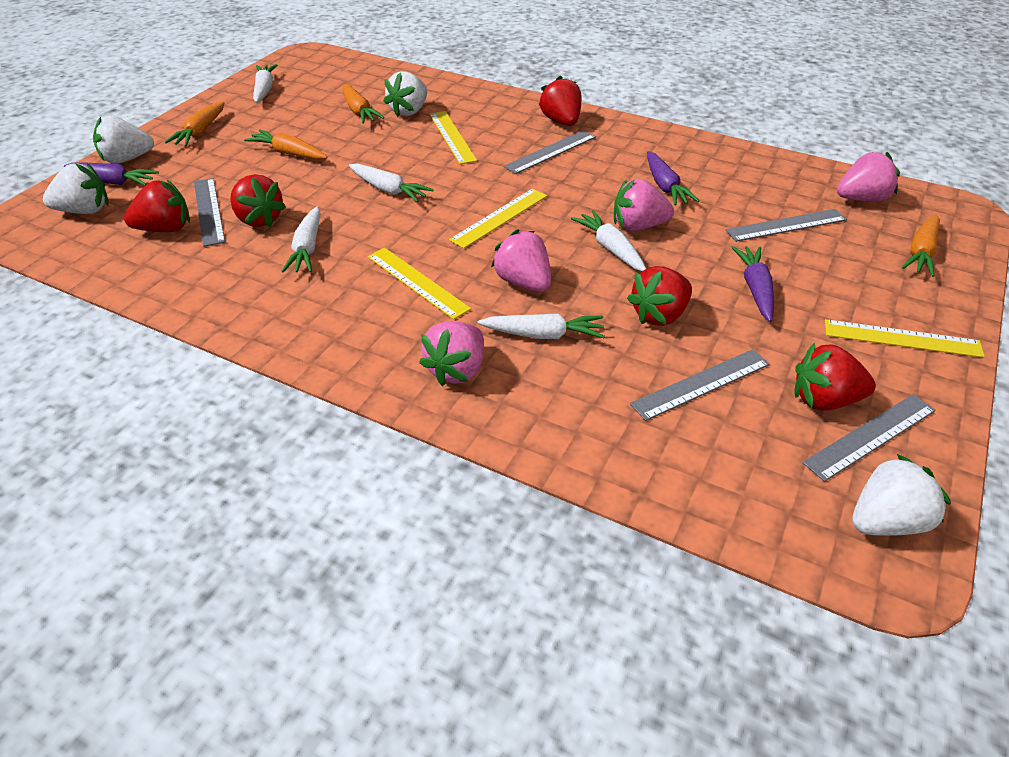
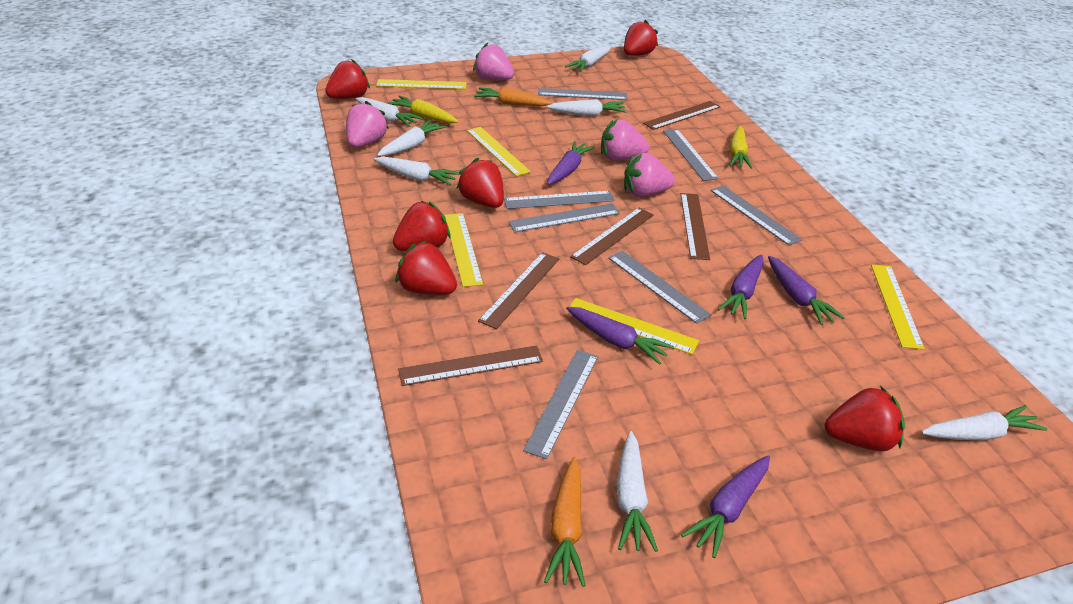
brown ruler: none = 0 -> [398,345,543,386] [478,252,559,329] [570,208,654,265] [643,101,720,130] [681,193,710,260] = 5
grey ruler: [194,178,225,247] [504,130,596,174] [630,349,770,421] [726,209,847,242] [802,394,936,482] = 5 -> [504,191,615,209] [508,203,620,232] [523,350,598,460] [538,88,628,100] [608,251,711,324] [663,129,719,181] [710,185,802,246] = 7
orange carrot: [165,102,224,146] [244,129,327,160] [343,84,385,124] [902,214,940,277] = 4 -> [474,87,552,106] [544,457,586,587] = 2
purple carrot: [64,163,159,185] [647,151,700,206] [731,246,774,322] = 3 -> [547,141,594,185] [566,307,674,365] [681,455,770,558] [718,255,764,319] [768,256,845,325] = 5
red strawberry: [124,180,190,232] [230,174,286,227] [539,76,581,126] [627,266,692,326] [795,343,876,411] = 5 -> [325,59,370,99] [393,201,451,251] [396,241,457,295] [456,158,504,208] [624,20,658,56] [825,386,905,451] = 6
white carrot: [253,64,277,103] [282,206,321,272] [349,164,433,202] [478,313,605,339] [571,210,646,272] = 5 -> [355,97,423,127] [374,157,460,185] [377,120,446,156] [547,99,627,116] [565,46,611,72] [617,431,658,552] [921,405,1048,440] = 7
white strawberry: [43,163,109,214] [93,116,154,164] [383,71,427,117] [852,454,951,536] = 4 -> none = 0
yellow carrot: none = 0 -> [387,95,459,123] [729,125,752,169] = 2
yellow ruler: [367,248,471,320] [429,111,477,164] [449,188,547,248] [825,319,985,358] = 4 -> [376,79,467,89] [445,213,483,287] [467,127,531,176] [567,298,699,355] [871,265,924,350] = 5

